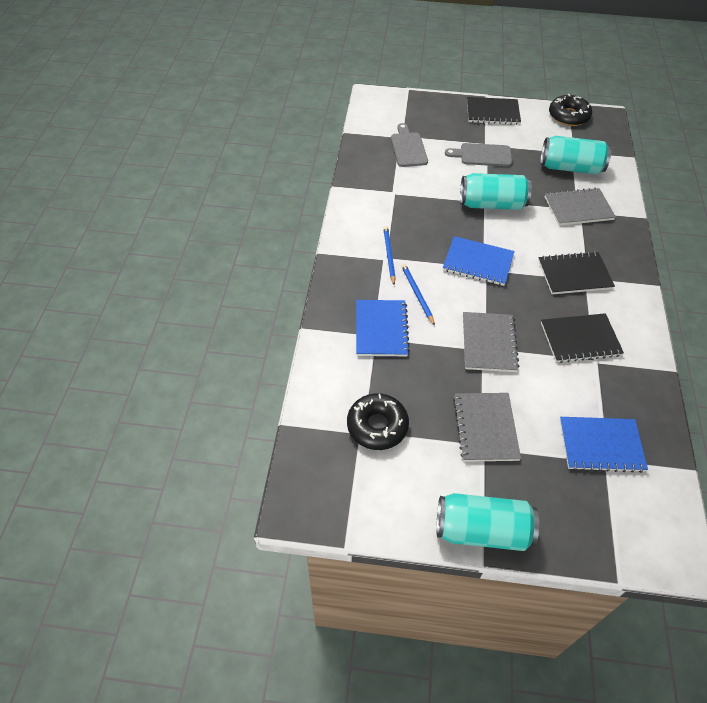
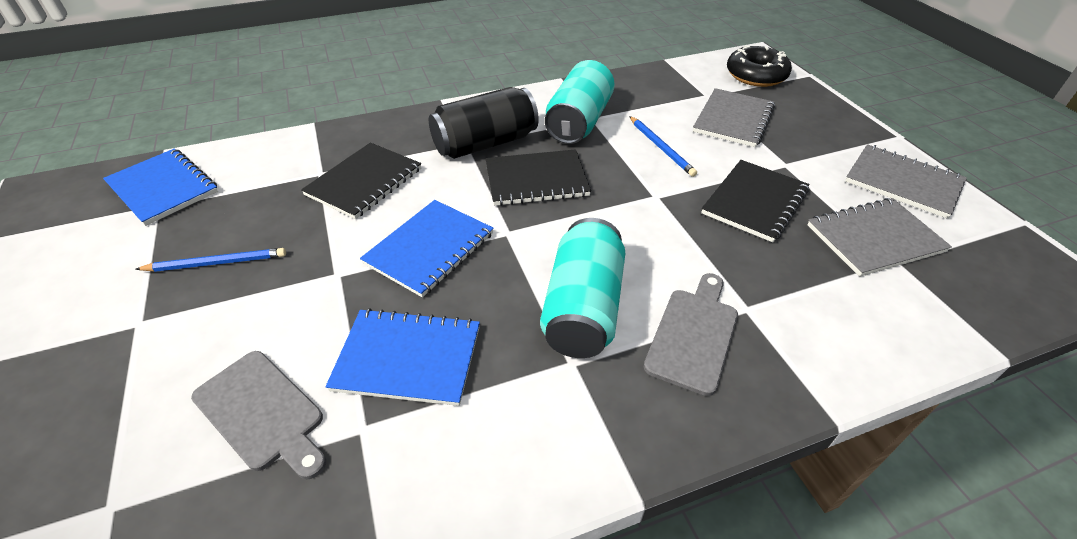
black can: none = 0 -> [429,87,539,159] = 1
black donut: [347,393,409,450] [549,94,592,126] = 2 -> [727,45,792,87] = 1
turquoise can: [436,493,539,551] [460,173,532,210] [540,136,611,175] = 3 -> [540,218,625,358] [545,60,615,144] = 2

